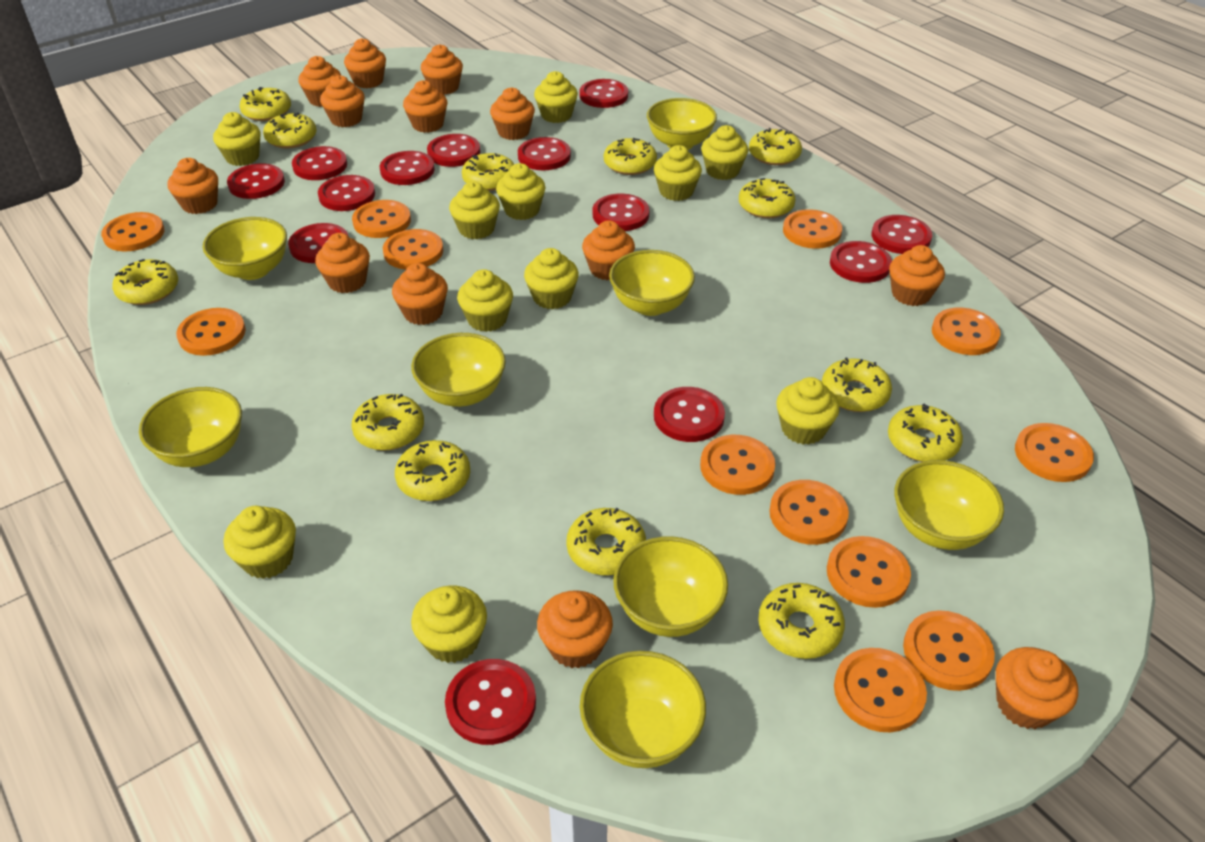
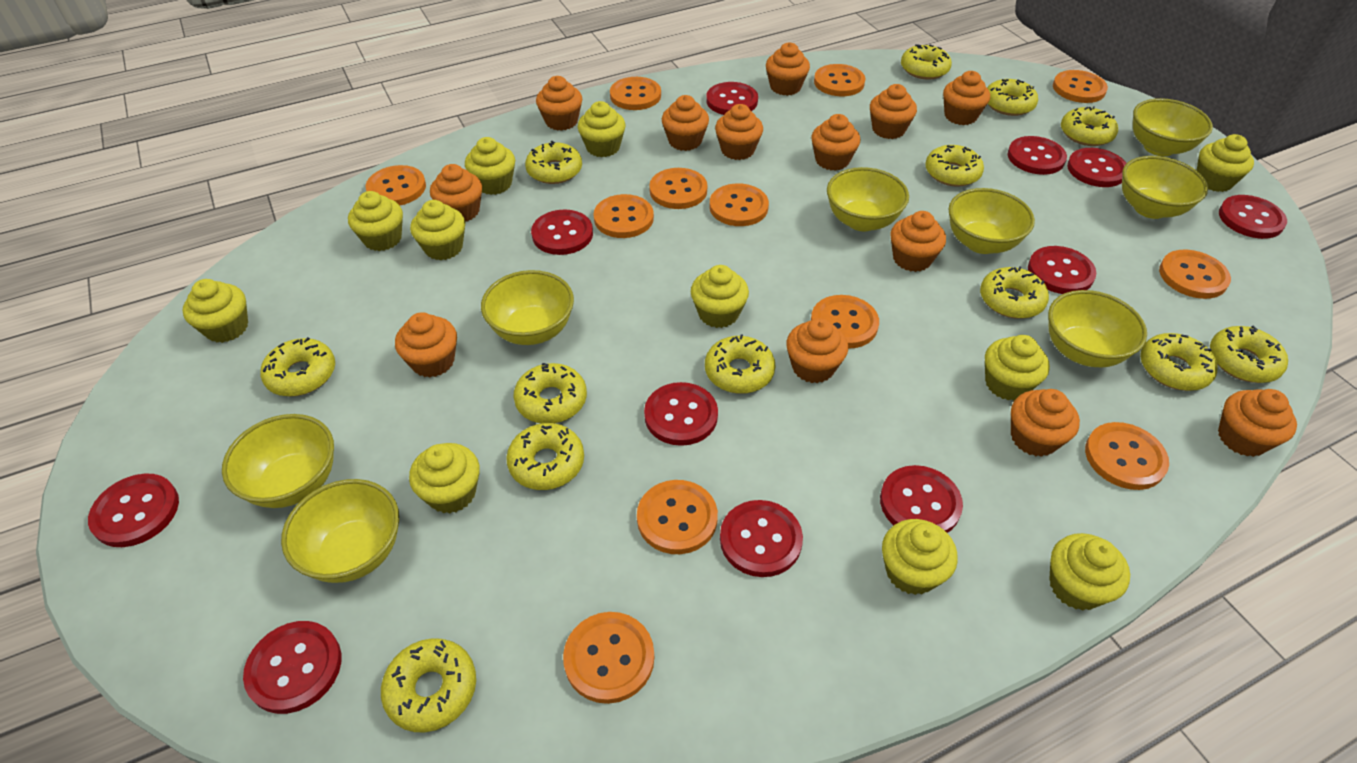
red button: [227,164,285,199] [288,223,348,263] [292,146,347,180] [318,175,375,211] [380,151,435,185] [427,134,480,167] [445,659,536,745] [518,137,571,170] [579,79,628,108] [593,194,649,231] [654,387,725,442] [830,241,892,283] [872,215,932,254] = 13 -> [88,473,179,547] [243,621,341,714] [531,209,593,255] [644,382,718,446] [706,82,758,115] [720,500,803,577] [880,465,963,533] [1008,136,1067,175] [1028,246,1096,294] [1067,148,1126,187] [1219,195,1287,239] = 11

